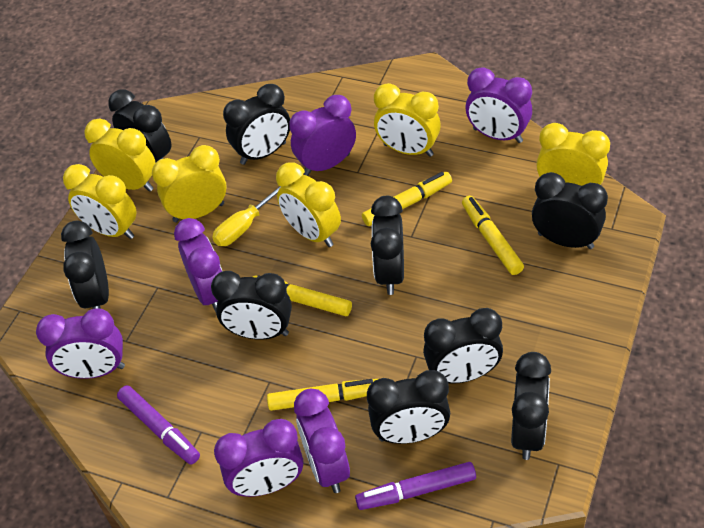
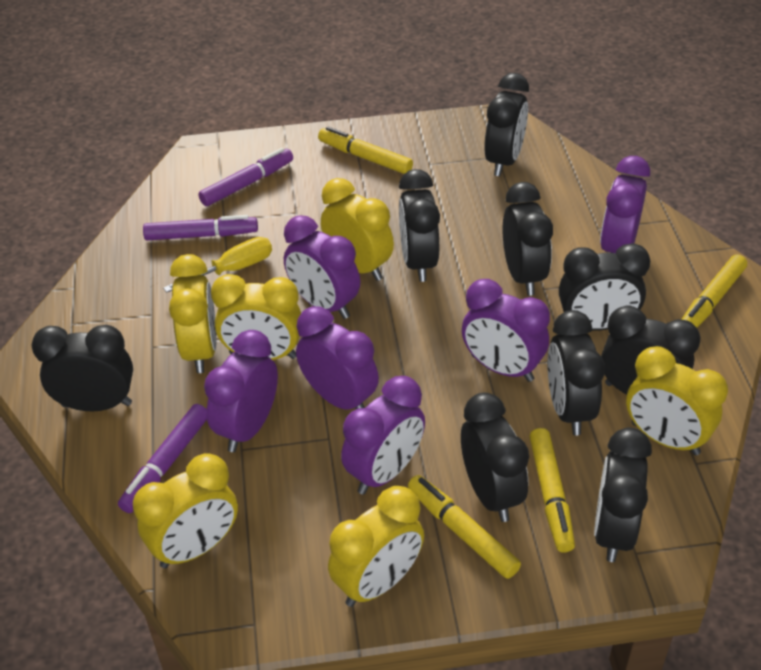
purple marker: [117,385,200,464] [355,462,476,510] = 2 -> [118,404,207,513] [143,215,258,241] [198,148,293,206] = 3

